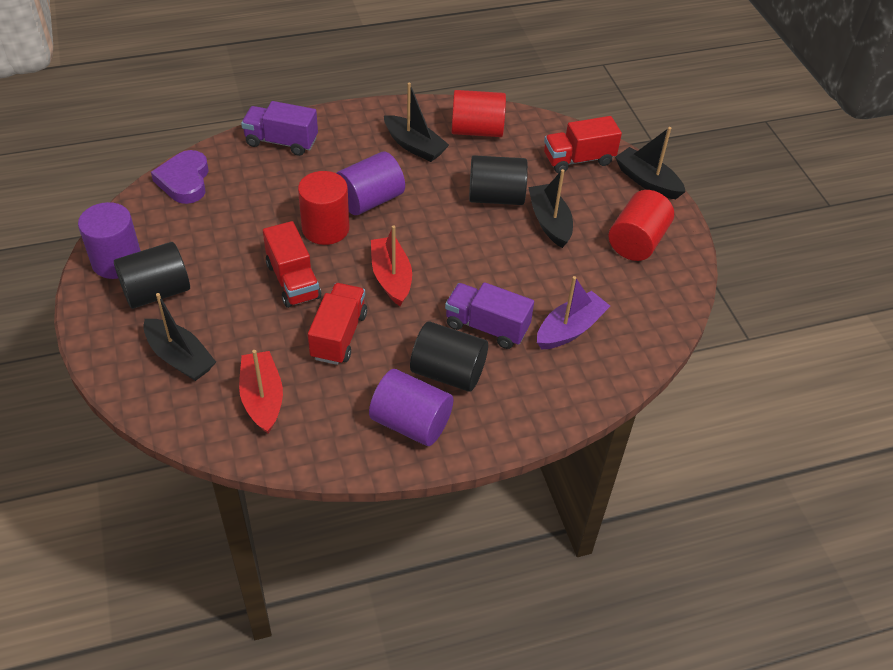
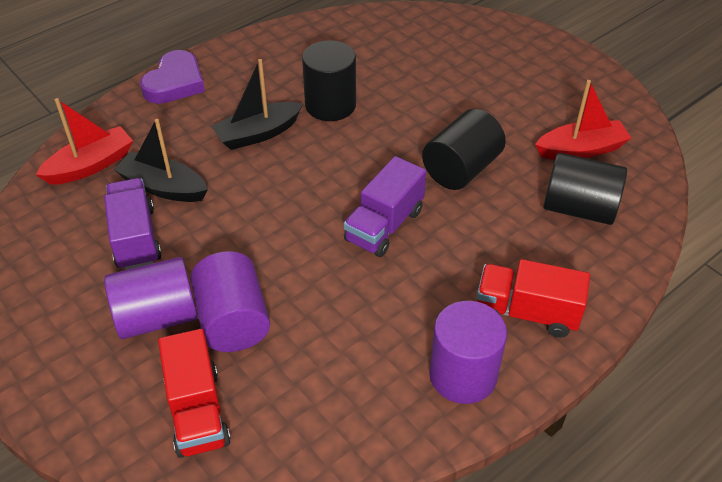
black boat: [143,293,216,381] [384,82,449,162] [528,169,573,248] [615,127,686,199] = 4 -> [114,119,208,202] [211,59,303,150] = 2
purple boat: [537,276,610,350] = 1 -> none = 0
red cylinder: [298,171,350,245] [451,90,506,137] [609,190,674,261] = 3 -> none = 0
red truck: [263,221,321,308] [308,283,367,365] [544,116,622,173] = 3 -> [158,329,231,458] [477,259,590,338] = 2

